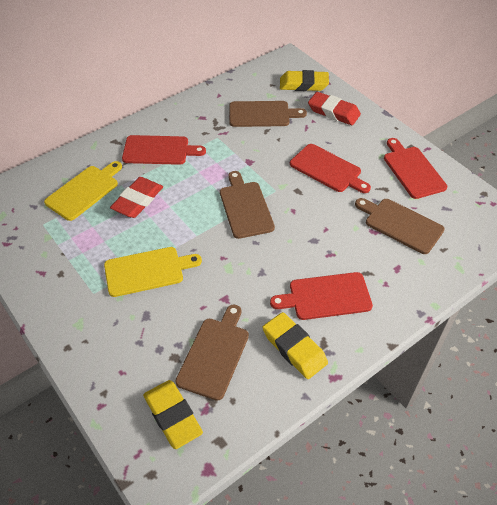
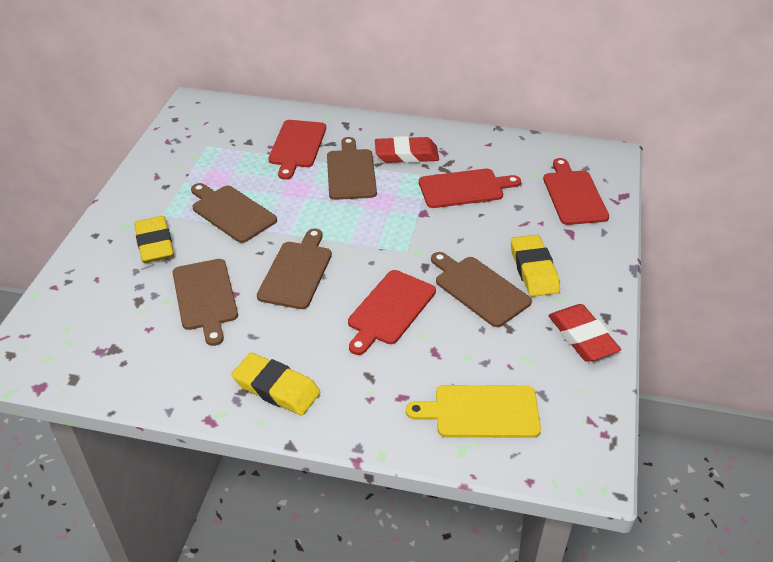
brown cutting board: [175,304,249,401] [220,171,275,239] [229,101,307,127] [355,198,445,254] = 4 -> [173,259,238,346] [191,183,277,243] [257,228,332,309] [327,137,377,200] [431,252,532,327] = 5
yellow cutting board: [44,161,122,221] [104,247,202,297] = 2 -> [406,385,541,438] = 1

